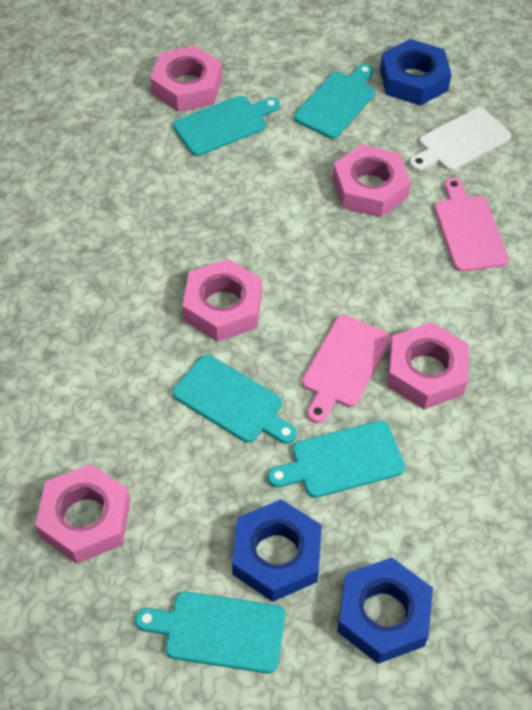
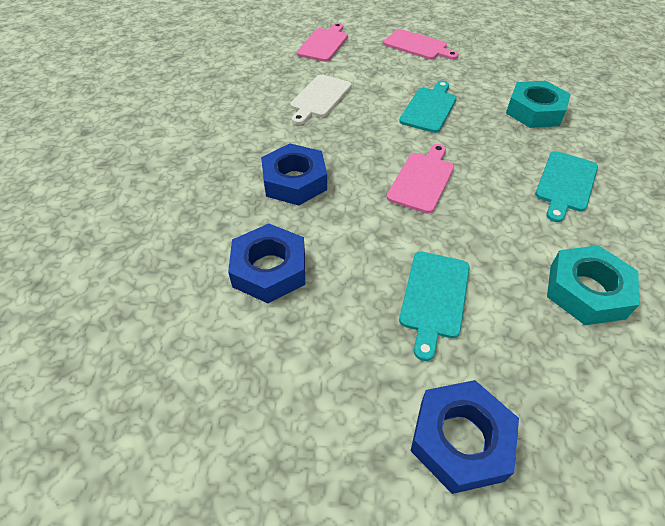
pink cutting board: [302,315,391,423] [434,178,509,272] = 2 -> [297,23,348,62] [383,29,459,60] [387,144,454,213] = 3
pink nut: [35,464,130,564] [150,46,222,112] [183,259,262,342] [332,144,411,218] [387,322,469,410] = 5 -> none = 0
turquoise cutting board: [135,591,285,674] [173,96,280,156] [173,355,297,444] [268,421,405,498] [294,64,375,139] = 5 -> [399,81,457,133] [399,252,470,361] [535,151,598,222] = 3
turquoise nut: none = 0 -> [506,81,571,128] [547,245,639,325] = 2

